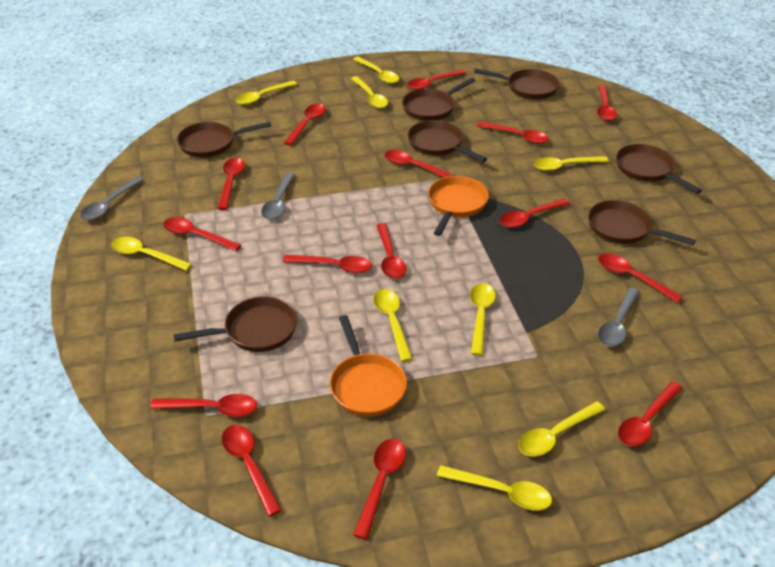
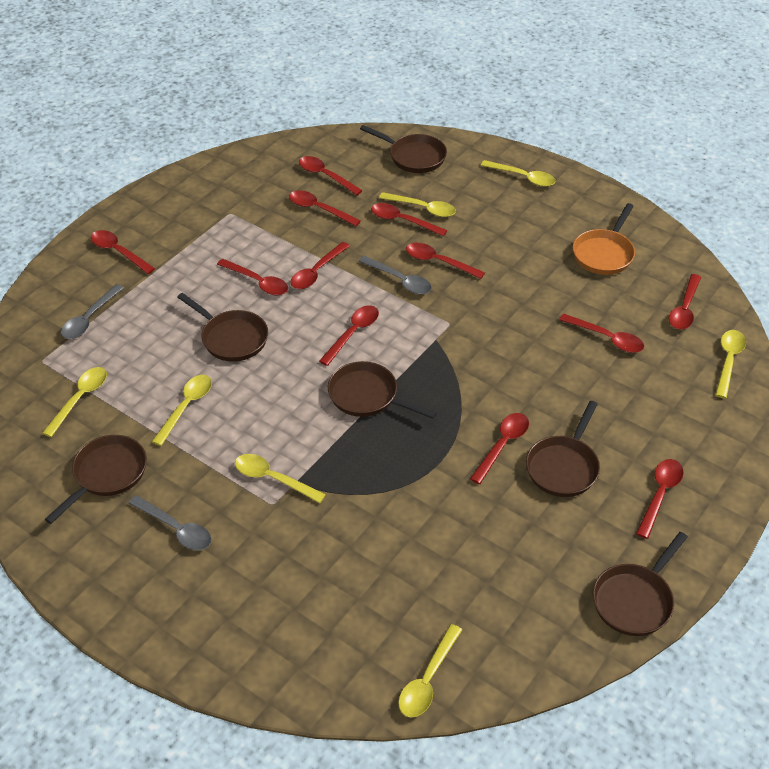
brown pan: [173,296,297,352] [177,122,271,157] [402,78,476,121] [408,120,487,162] [474,68,559,100] [588,200,696,245] [616,144,702,194] = 7 -> [45,435,147,524] [177,293,268,362] [328,361,437,419] [360,125,447,173] [526,401,600,497] [593,532,688,636] = 6
orange pan: [330,315,407,417] [428,176,489,236] = 2 -> [573,203,635,275] = 1
red spoon: [150,394,257,417] [163,217,241,251] [217,158,245,210] [222,425,282,516] [283,255,372,273] [284,104,326,145] [353,439,406,540] [376,223,406,279] [384,150,455,178] [407,70,466,90] [477,121,549,144] [500,198,570,228] [597,85,617,121] [598,253,683,303] [618,381,683,447] = 15 -> [91,230,155,274] [217,259,288,295] [289,190,361,226] [291,242,350,289] [299,156,363,195] [319,305,379,366] [371,203,448,236] [406,243,485,279] [470,413,529,484] [559,314,644,353] [636,459,684,539] [669,274,701,330] = 12
yellow spoon: [111,237,192,271] [236,81,297,105] [351,76,388,108] [353,57,399,84] [373,289,413,362] [437,465,552,511] [470,283,496,356] [518,401,605,456] [534,156,609,171] = 9 -> [42,367,107,437] [152,375,212,446] [235,454,326,503] [379,192,456,217] [398,624,462,717] [481,160,555,187] [715,330,746,399] = 7

